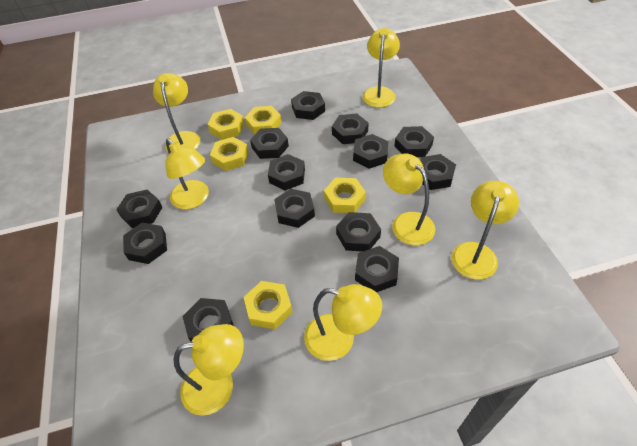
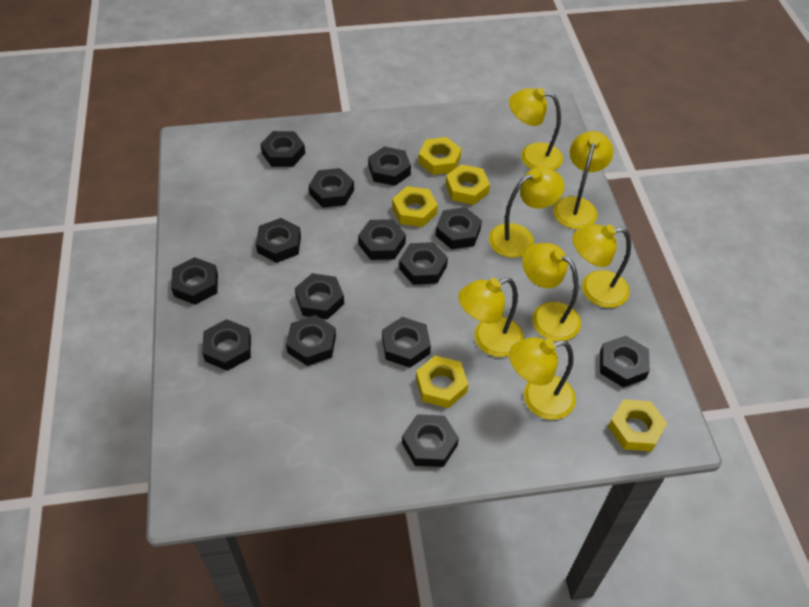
black nut: [116,190,163,228] [123,223,167,264] [182,298,234,342] [250,128,289,159] [268,154,305,191] [274,188,315,228] [291,91,325,120] [332,113,369,144] [336,212,381,252] [353,134,388,169] [355,246,399,292] [394,126,434,157] [420,154,456,190] = 13 -> [171,257,218,305] [202,319,251,371] [256,218,301,263] [261,131,305,167] [286,315,336,366] [295,273,344,320] [309,168,354,208] [358,219,406,260] [368,146,411,186] [382,317,431,368] [399,242,448,285] [402,415,459,467] [436,207,482,249] [600,336,650,387] = 14

